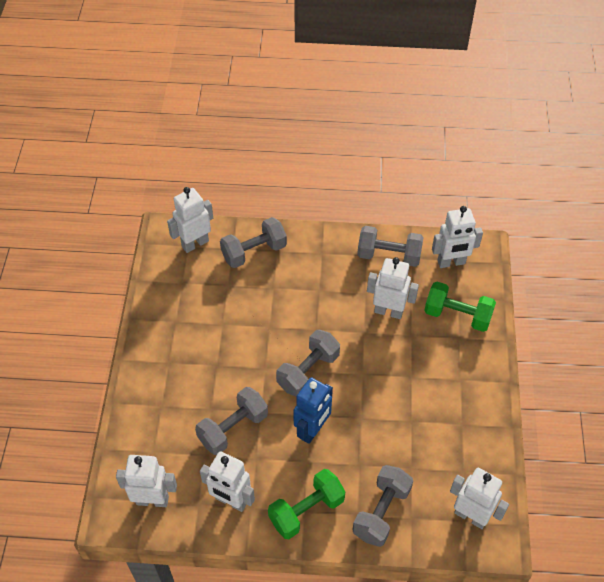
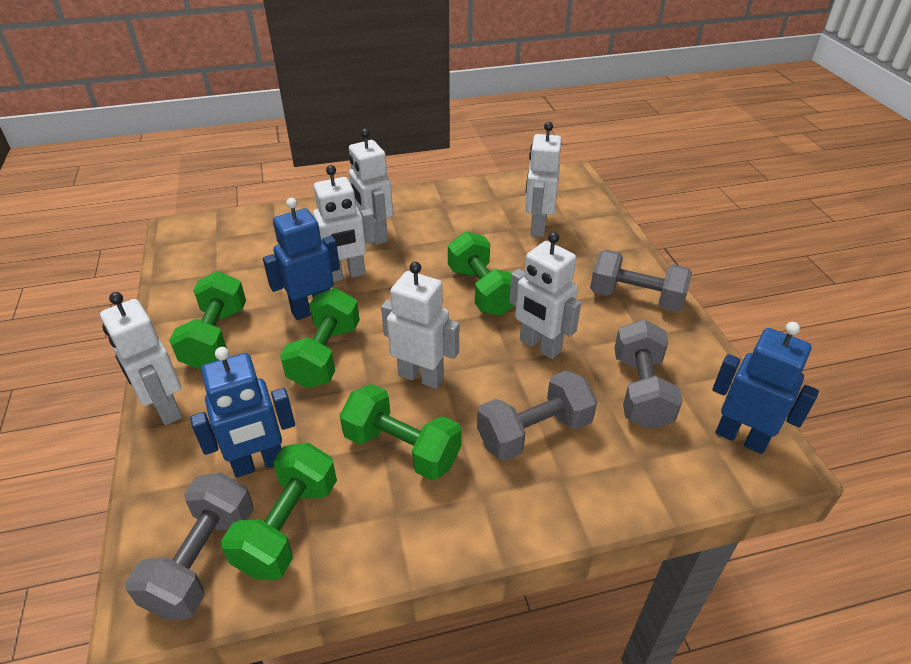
blue robot: [293,377,333,444] = 1 -> [190,347,295,478] [263,198,340,320] [712,322,819,454] = 3
green dumbbell: [268,469,345,539] [424,282,496,332] = 2 -> [169,271,246,369] [221,443,337,580] [280,288,360,388] [340,384,462,480] [448,231,514,316] = 5
grey dumbbell: [195,387,268,455] [220,217,287,268] [276,330,340,397] [353,465,413,547] [357,226,423,267] = 5 -> [125,473,254,620] [477,371,597,461] [590,250,692,312] [614,319,683,429] = 4

